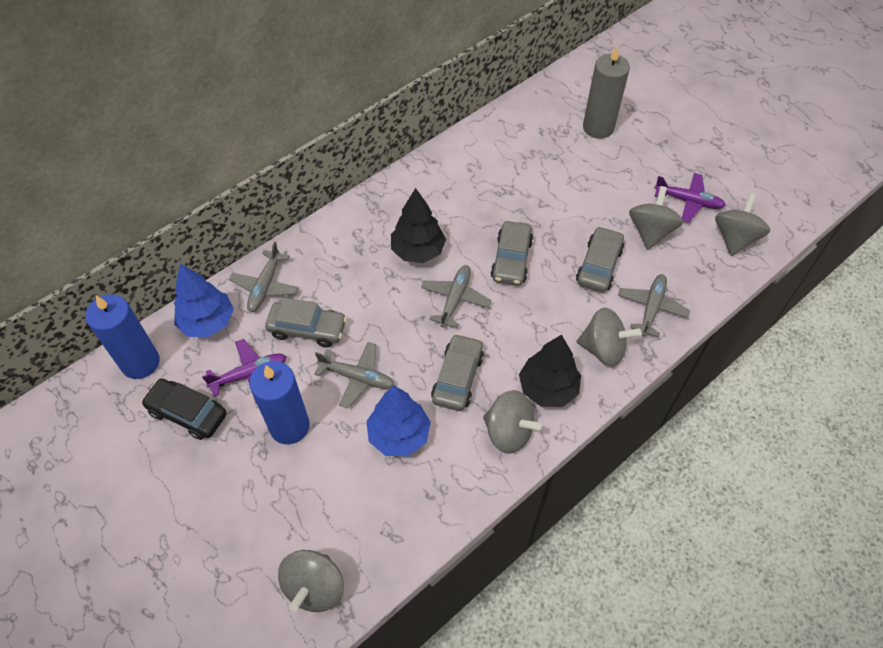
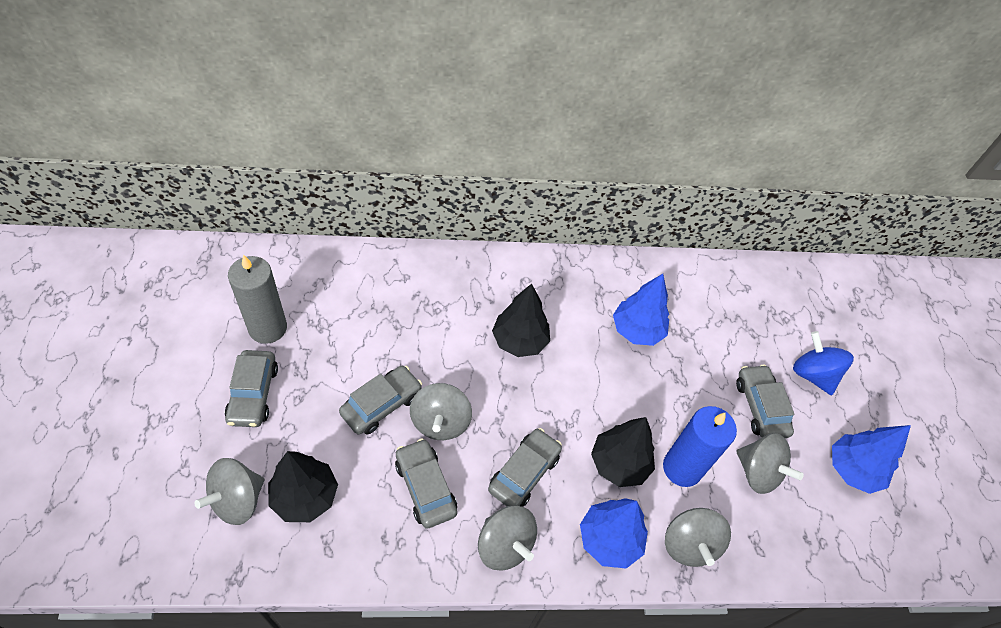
black car: [141,378,227,440] = 1 -> none = 0
black tree: [391,188,446,263] [519,335,581,407] = 2 -> [268,451,338,522] [492,284,550,357] [591,417,655,487] = 3
blue candle: [85,294,160,379] [249,361,310,444] = 2 -> [663,406,737,487] = 1
blue spinning top: none = 0 -> [793,331,854,395] = 1
blue tree: [174,264,234,337] [366,385,431,456] = 2 -> [580,498,648,569] [613,274,669,346] [832,425,911,494] = 3
grey car: [265,298,347,348] [431,334,484,411] [491,221,533,285] [576,226,624,292] = 4 -> [225,350,278,427] [339,366,422,434] [395,438,457,529] [488,428,562,507] [736,364,794,438] = 5
grey plane: [229,241,299,312] [314,342,394,408] [421,265,491,328] [618,274,690,337] = 4 -> none = 0
purple plane: [202,339,287,404] [654,173,726,223] = 2 -> none = 0

